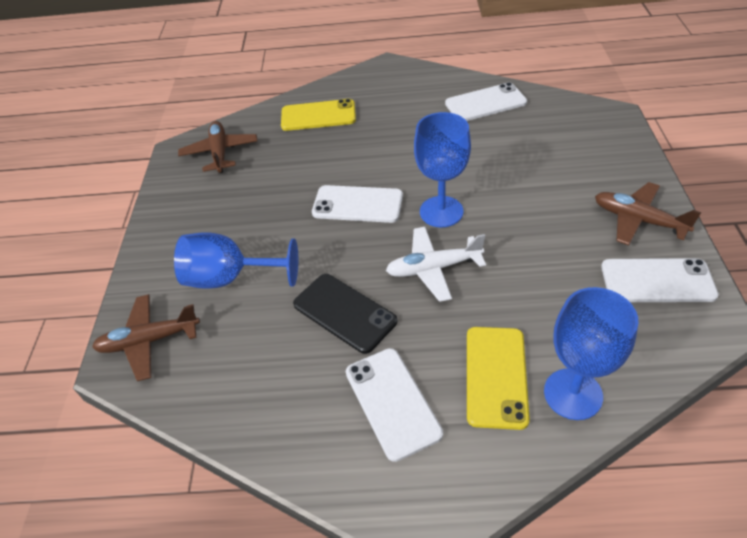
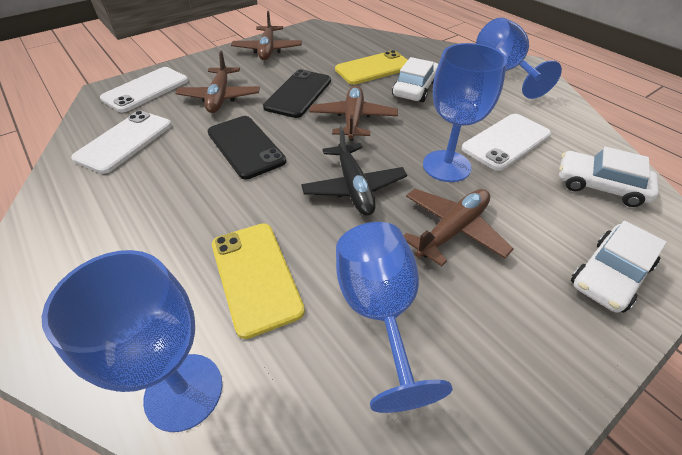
black phone: [293,274,397,354] = 1 -> [208,116,286,179] [263,69,331,118] = 2
black plane: none = 0 -> [301,126,407,216] = 1
blue goblet: [174,232,298,289] [414,112,471,227] [544,287,638,420] = 3 -> [42,250,222,432] [336,222,453,413] [423,43,507,182] [476,17,562,99] = 4
brown plane: [92,294,200,381] [178,121,258,173] [595,182,701,245] = 3 -> [175,51,260,113] [231,11,302,60] [309,85,398,141] [403,189,514,266] = 4
white car: none = 0 -> [392,57,438,102] [559,147,659,207] [571,221,667,313] = 3
white phone: [312,185,403,223] [346,348,443,462] [445,82,527,121] [601,258,719,302] = 4 -> [71,111,172,174] [100,67,188,112] [462,114,551,171] = 3
white plane: [386,227,486,302] = 1 -> none = 0

